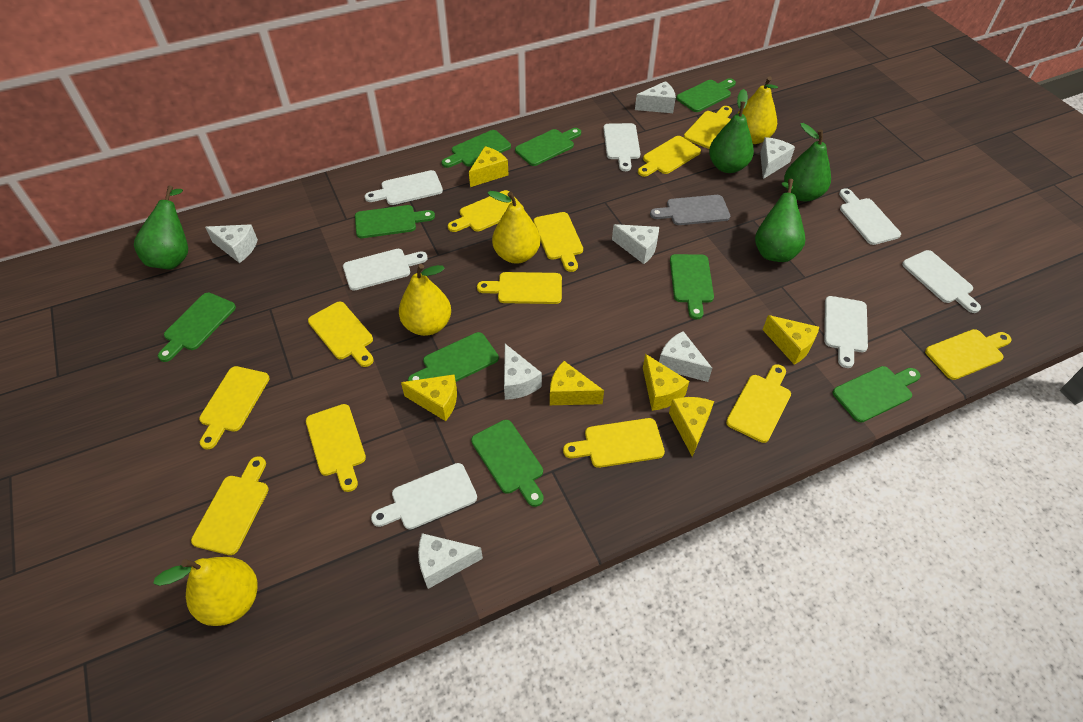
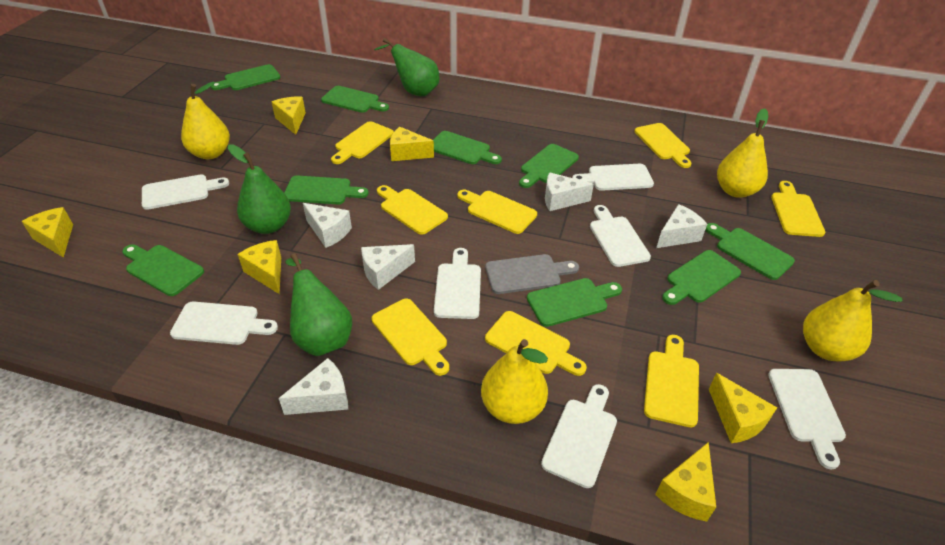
green pear: [134,185,188,270] [709,89,754,173] [755,179,806,262] [784,123,831,201] = 4 -> [228,144,291,234] [286,253,352,356] [374,38,439,96] = 3
white cheese: [205,224,258,263] [418,533,483,589] [504,344,542,400] [612,224,659,264] [635,81,676,113] [659,331,712,382] [760,137,795,179] = 7 -> [279,358,348,415] [303,203,352,248] [361,244,415,290] [545,172,594,211] [656,204,707,248] = 5
yellow cutting board: [191,456,269,555] [199,366,270,449] [306,404,366,492] [308,301,374,367] [448,190,524,232] [477,272,562,304] [533,212,583,272] [563,418,665,468] [638,136,701,177] [684,106,732,149] [726,364,791,443] [925,329,1011,380] = 12 -> [331,121,394,164] [371,299,449,376] [377,185,448,235] [457,190,537,234] [485,311,587,376] [634,123,692,168] [644,335,699,427] [771,181,825,237] = 8

